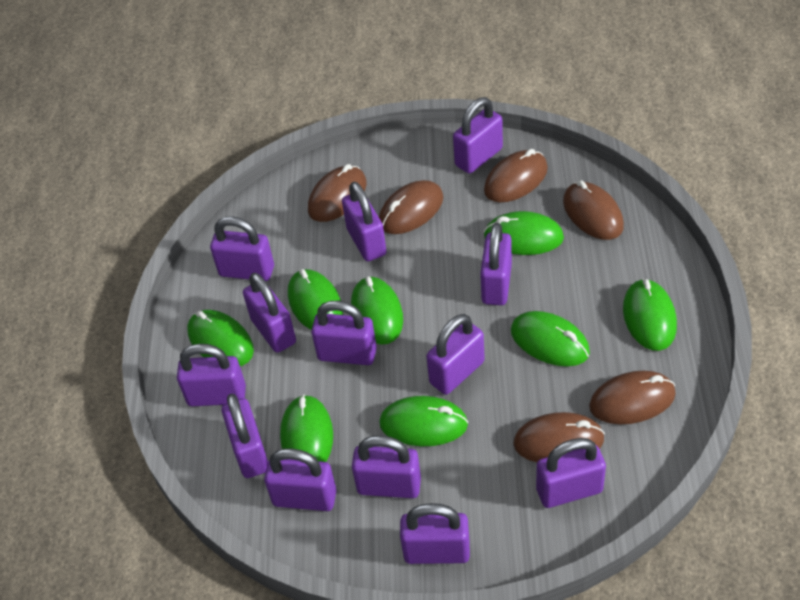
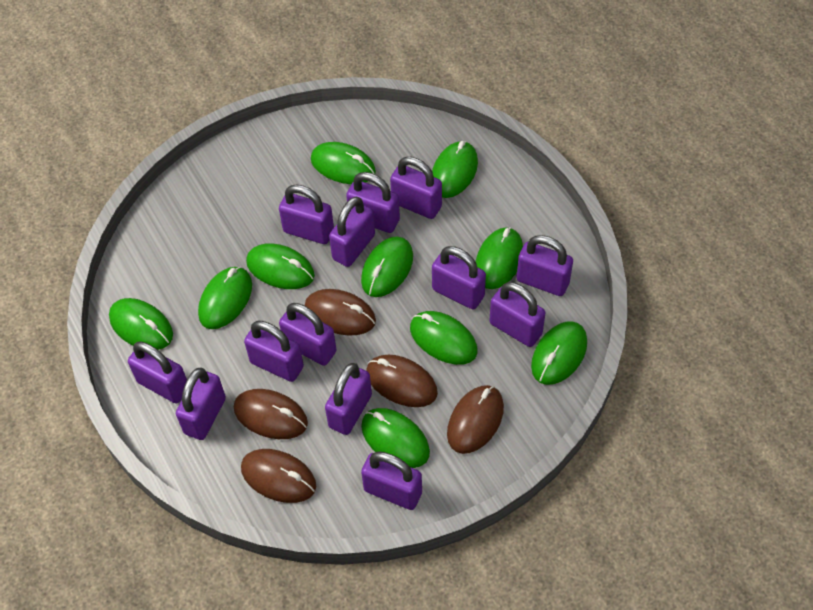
brown mouse: [308,164,366,222] [379,180,443,234] [484,149,548,202] [513,412,605,462] [563,180,624,240] [589,371,676,425] = 6 -> [234,389,308,439] [241,449,316,503] [305,289,376,336] [366,355,438,407] [447,385,504,454] = 5
green mouse: [187,310,254,366] [280,394,333,462] [288,269,343,330] [351,276,403,345] [379,396,468,446] [483,211,564,255] [511,311,590,366] [623,279,677,351] = 8 -> [109,298,173,350] [198,267,252,329] [246,243,315,289] [311,142,376,184] [361,236,413,297] [361,408,430,468] [410,311,478,365] [432,141,478,198] [476,227,523,289] [531,321,587,385] = 10

